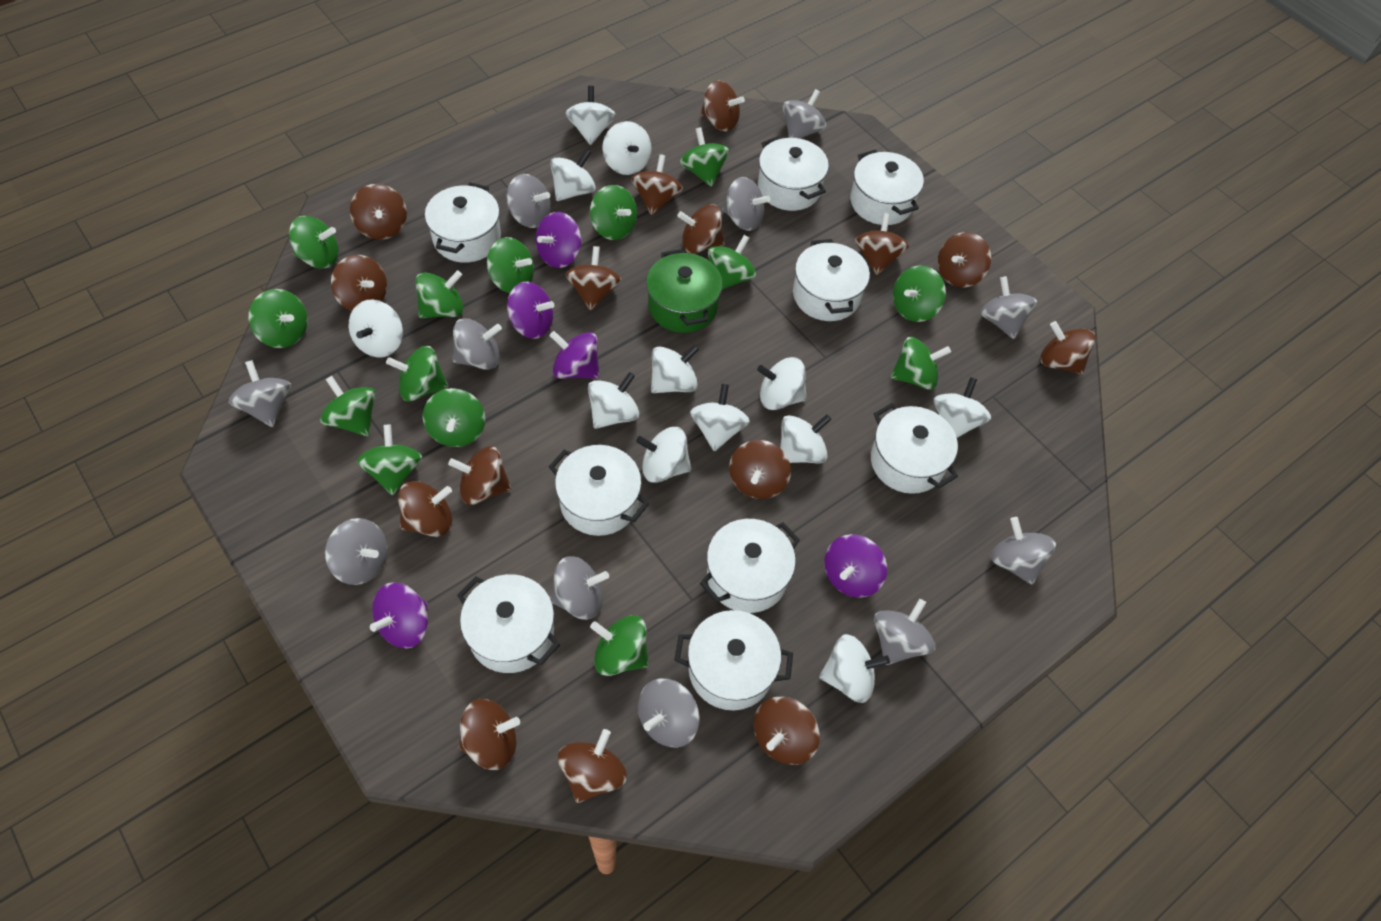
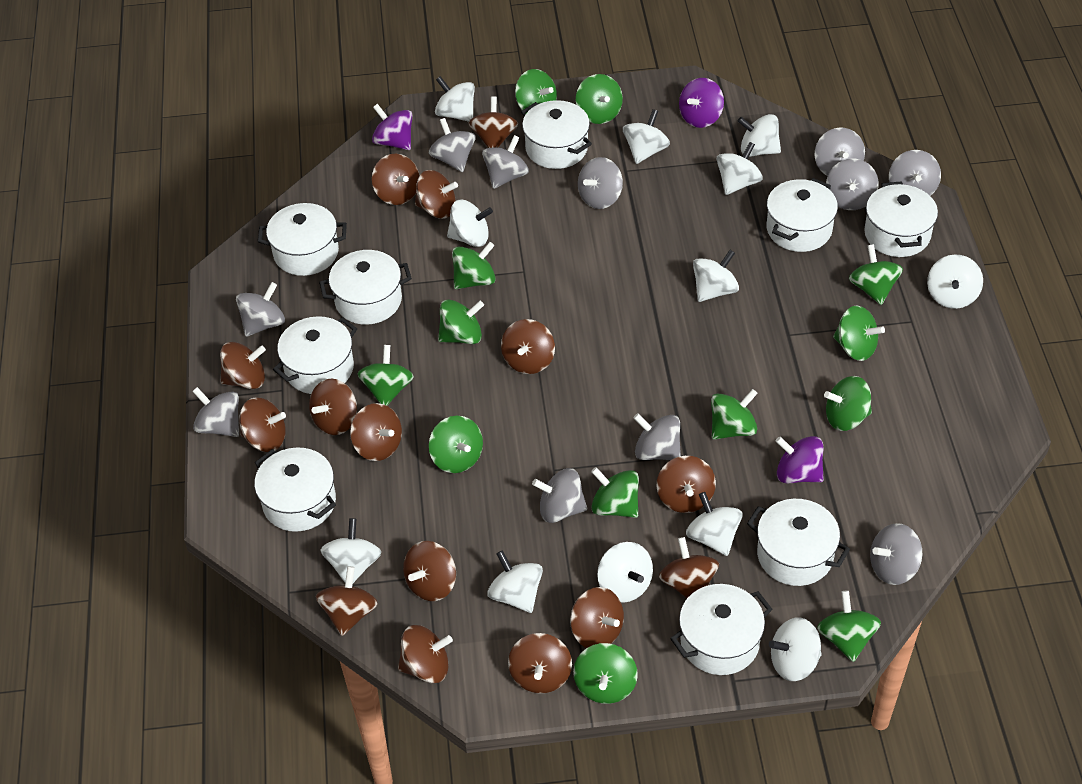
green pot: [646,249,722,333] = 1 -> none = 0
green spinning top: [249,289,308,348] [289,216,339,268] [320,376,376,436] [357,425,422,495] [386,346,448,401] [415,270,464,318] [423,388,485,447] [487,237,534,293] [590,185,637,240] [590,615,649,676] [680,127,730,187] [708,235,756,290] [891,337,951,390] [893,265,946,322] = 14 -> [358,345,414,406] [429,416,483,473] [438,299,484,344] [452,242,496,289] [515,69,557,113] [573,643,638,704] [576,74,623,124] [591,467,639,518] [711,389,758,440] [817,590,881,662] [824,376,872,431] [833,306,885,361] [849,244,903,305] = 13
purple spinning top: [370,582,428,648] [507,282,554,339] [536,212,581,268] [549,331,600,379] [824,534,887,598] = 5 -> [372,104,412,150] [679,78,724,128] [776,436,824,483] = 3

